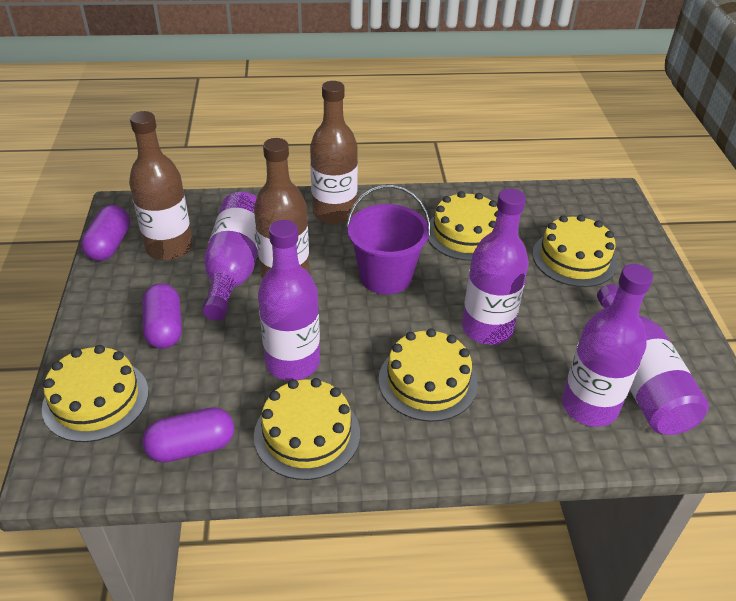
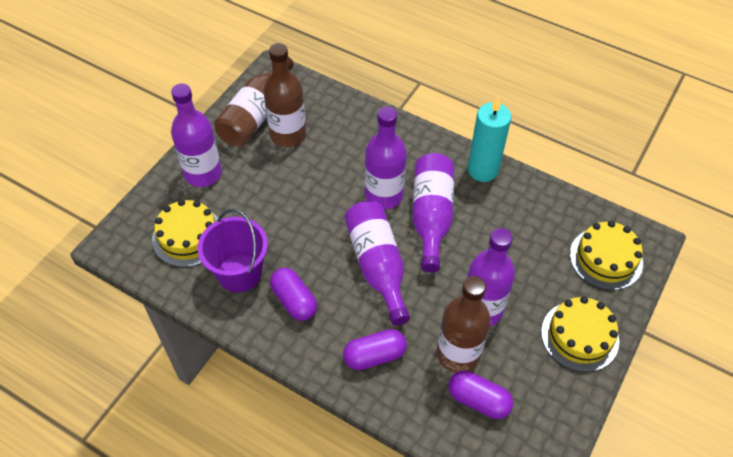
turquoise candle: none = 0 -> [467,97,511,182] = 1
yellow cake: [42,345,149,442] [254,378,360,480] [378,328,478,422] [428,191,498,261] [532,215,617,287] = 5 -> [152,199,218,267] [541,296,619,372] [570,221,643,290] = 3

